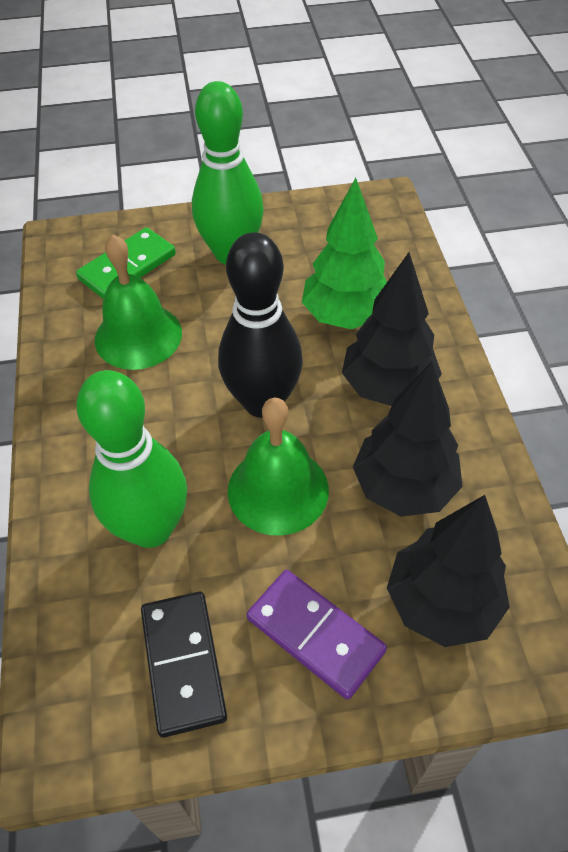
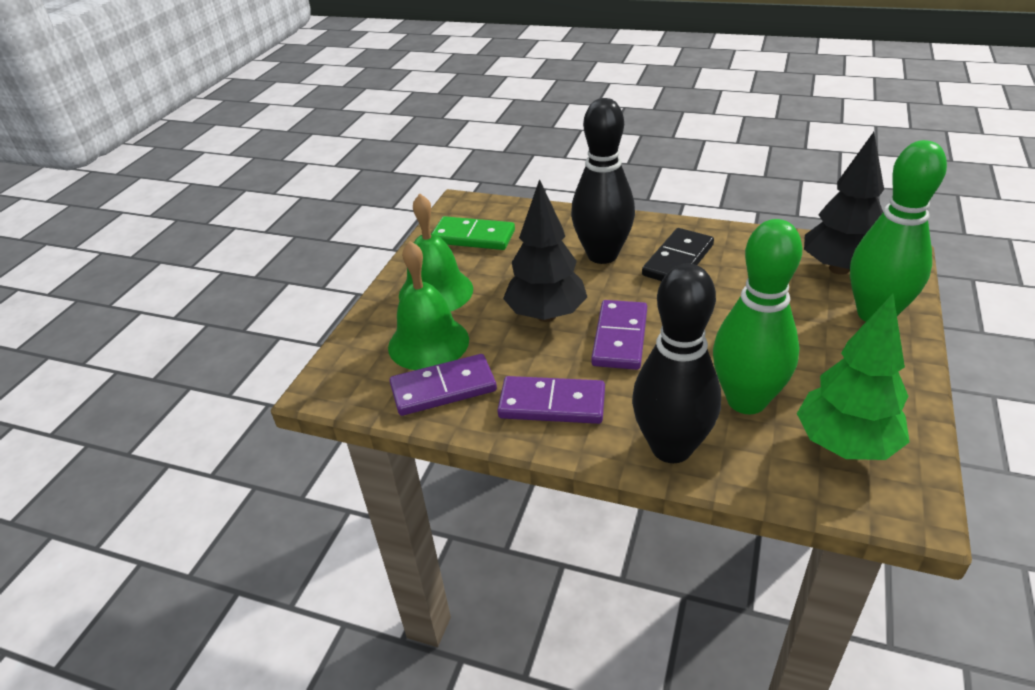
black bowling pin: [218,232,303,418] = 1 -> [571,98,635,264] [632,264,721,463] = 2
black tree: [342,252,442,406] [353,362,462,517] [387,495,510,647] = 3 -> [503,179,587,322] [804,132,884,275] = 2
purple domino: [247,570,387,700] = 1 -> [390,354,497,416] [497,376,605,424] [591,300,647,370] = 3

